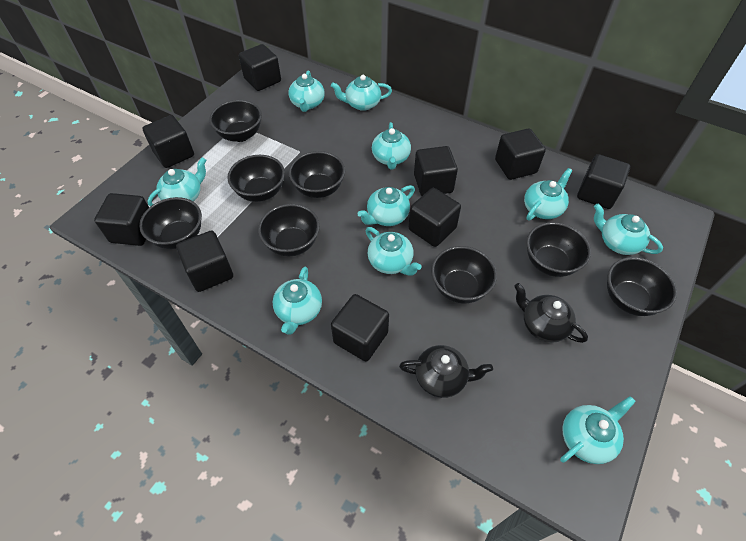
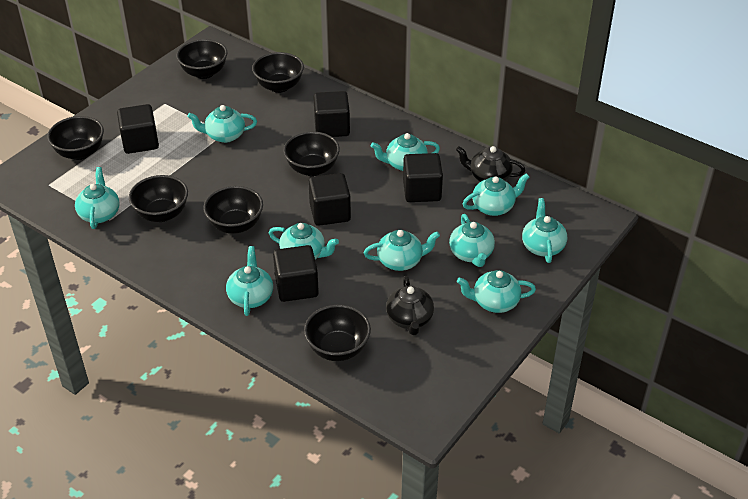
black bowl: [139,197,202,249] [209,100,262,142] [228,155,285,202] [258,204,320,256] [289,151,345,198] [431,246,497,304] [526,222,591,277] [607,257,677,316] = 8 -> [47,116,104,160] [129,175,188,222] [176,39,227,79] [203,186,263,234] [252,52,304,93] [283,132,340,176] [304,305,371,361] = 7
black cube: [94,193,149,246] [142,115,194,168] [176,231,233,292] [239,44,281,91] [331,294,389,362] [409,188,461,247] [414,146,458,196] [495,128,546,180] [577,154,630,209] = 9 -> [117,104,159,154] [273,245,319,302] [308,173,351,226] [313,91,350,137] [403,153,443,202] = 5

